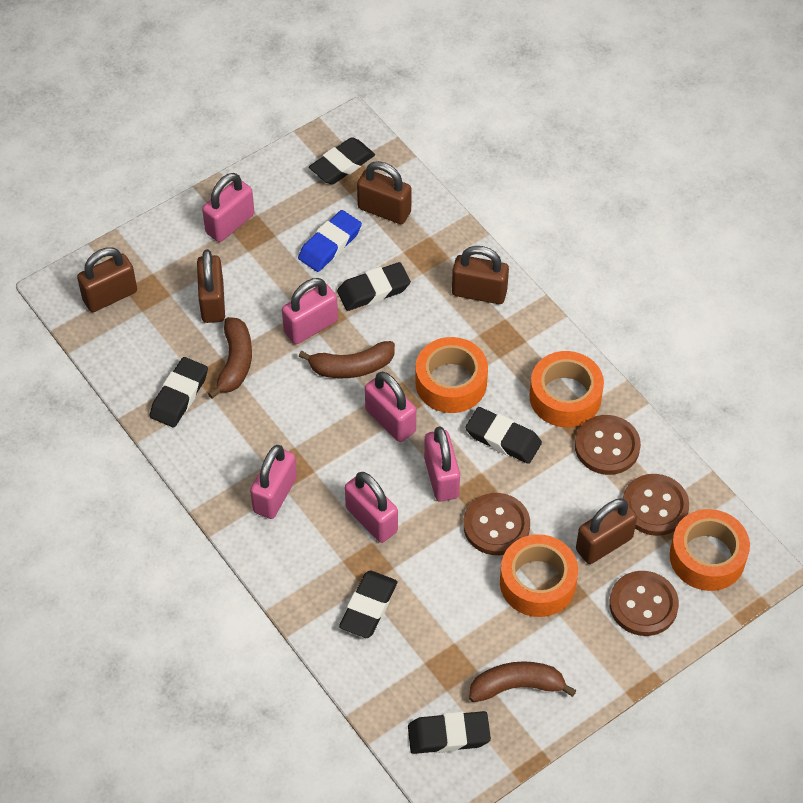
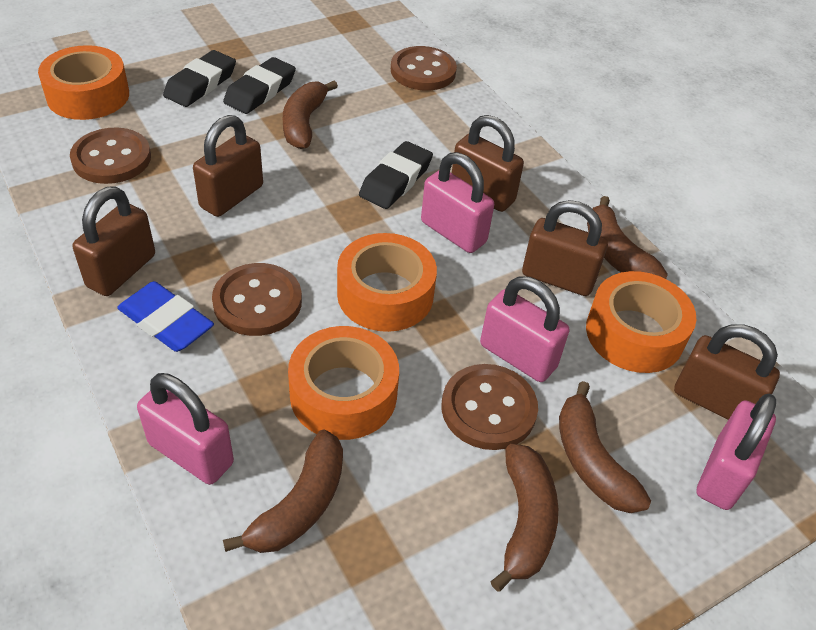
black eraser: [150,357,208,427] [309,137,375,185] [337,262,411,311] [339,571,397,638] [408,711,491,754] [465,407,542,464] = 6 -> [163,50,236,107] [223,57,296,114] [359,141,433,209] = 3
brown banana: [208,317,252,399] [298,341,395,378] [469,661,577,702] = 3 -> [223,429,343,553] [283,81,338,149] [490,444,558,591] [559,381,651,513] [587,196,668,279] = 5
pink padlock: [202,173,254,242] [250,445,297,519] [282,278,338,344] [345,472,398,543] [365,372,416,442] [424,427,460,502] = 6 -> [137,373,234,485] [421,152,494,253] [480,276,570,382] [696,394,776,510] = 4

